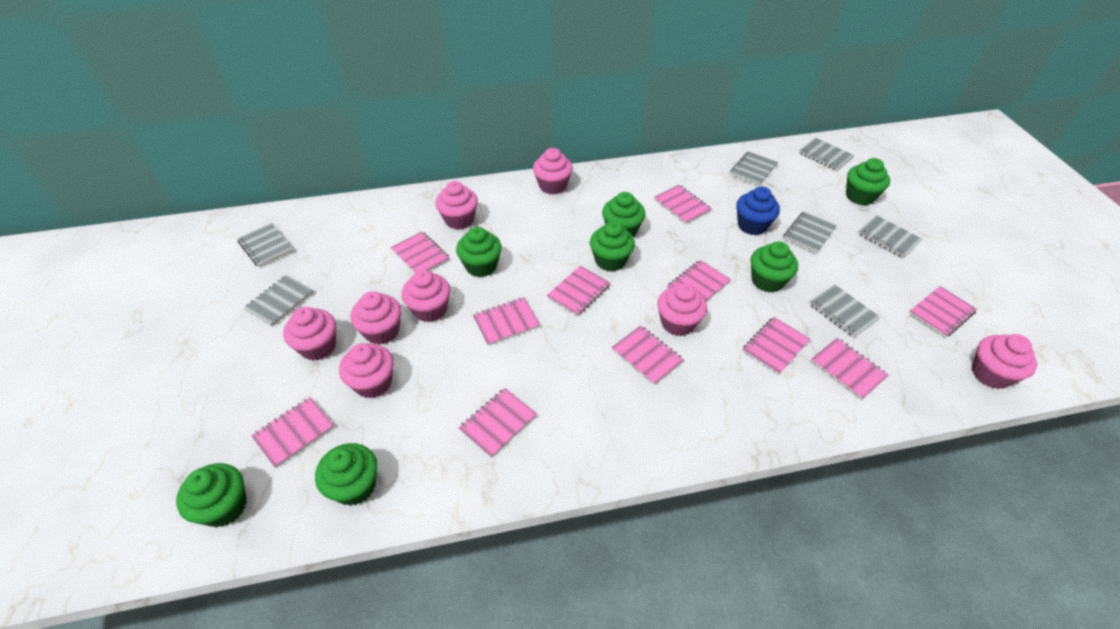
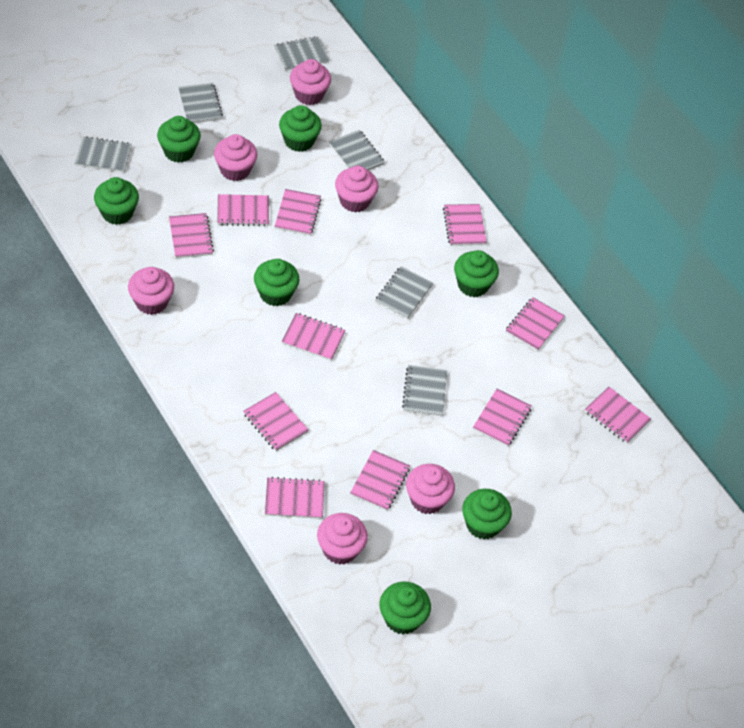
blue cupcake: [736,187,780,235] = 1 -> none = 0
grey notebook: [237,223,294,267] [244,275,314,327] [730,151,778,186] [783,211,837,254] [799,138,854,171] [809,284,880,338] [858,215,922,258] = 7 -> [75,136,132,173] [178,82,223,123] [274,36,330,71] [329,130,385,171] [375,266,433,319] [402,365,447,416] = 6
pink cupcake: [283,307,336,361] [339,343,394,398] [351,291,401,345] [401,270,451,322] [435,181,478,230] [533,148,573,194] [657,283,707,336] [972,334,1037,389] = 8 -> [128,267,174,315] [214,134,257,181] [290,59,331,105] [317,513,368,565] [335,166,379,212] [406,464,455,514] = 6

